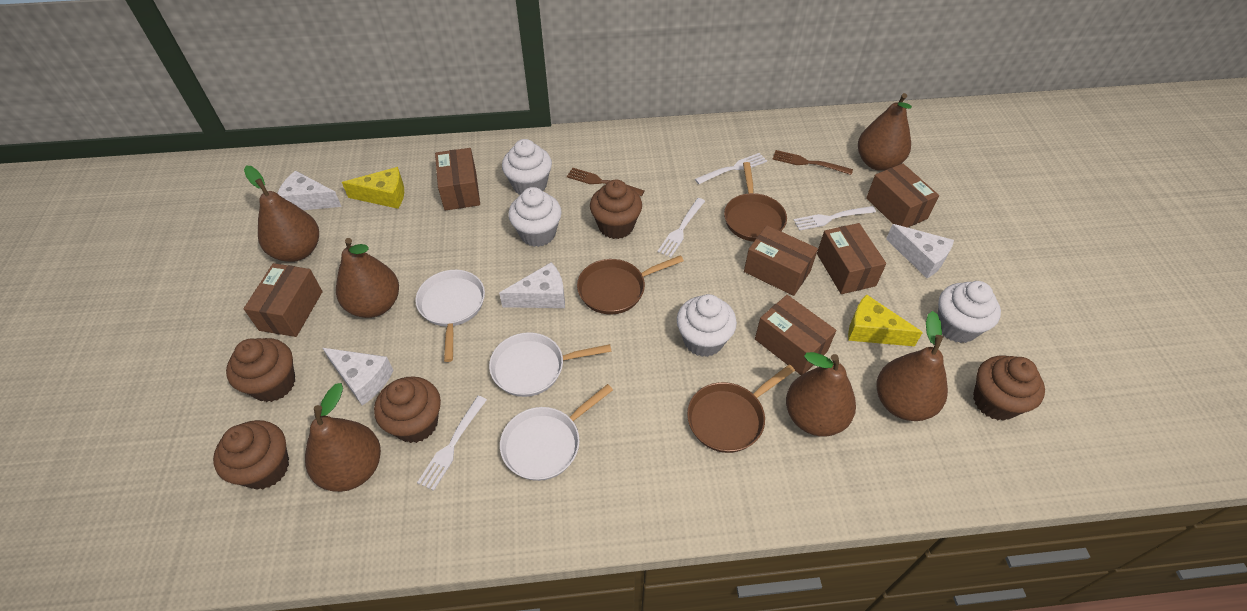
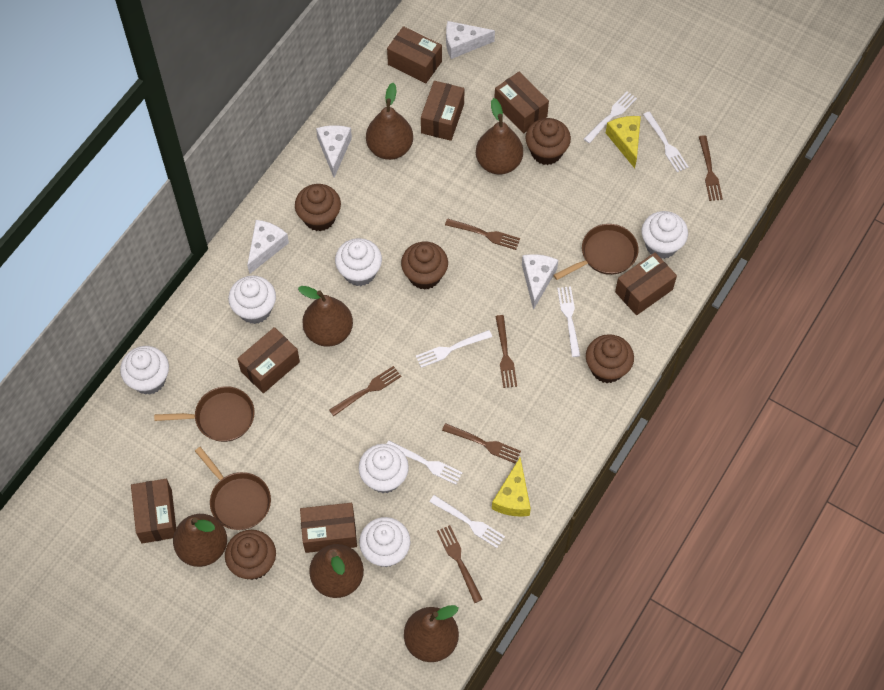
brown box: [243,263,323,337] [435,148,480,211] [744,225,818,296] [755,295,836,375] [817,223,886,294] [866,163,939,228] = 6 -> [131,479,176,543] [237,327,300,393] [300,503,357,553] [387,26,442,83] [421,81,465,141] [494,72,549,133] [615,252,677,315] = 7
brown fork: [567,168,645,196] [773,150,853,175] = 2 -> [329,366,401,416] [437,525,483,603] [442,423,521,464] [445,218,520,250] [495,315,517,388] [699,135,723,201] = 6
white cupcake: [502,139,552,195] [508,187,562,247] [677,294,737,357] [938,281,1001,343] = 4 -> [120,346,169,395] [228,276,276,324] [335,238,382,286] [359,444,409,493] [359,517,410,567] [642,211,688,259] = 6
white fork: [417,396,487,491] [657,198,705,257] [695,153,767,184] [794,206,876,231] = 4 -> [387,441,463,485] [416,330,492,368] [429,495,505,548] [557,286,580,357] [584,92,637,143] [643,112,689,172] = 6
white pan: [415,270,485,362] [489,332,611,397] [500,384,613,481] = 3 -> none = 0

